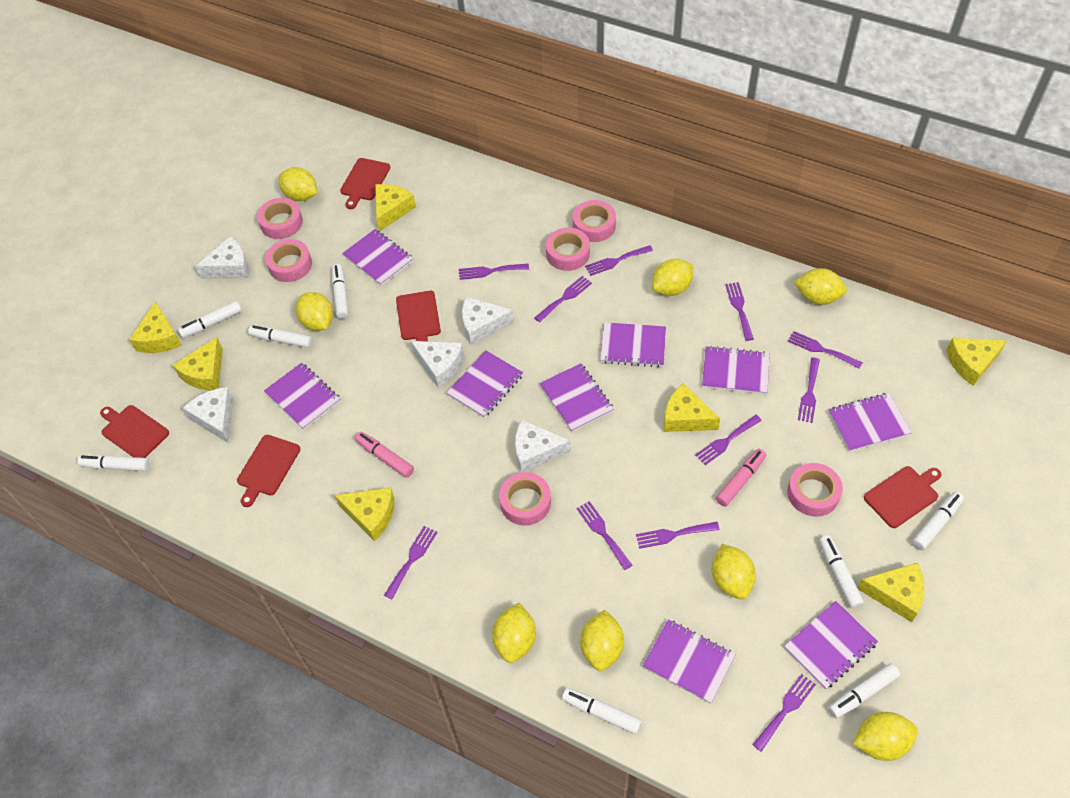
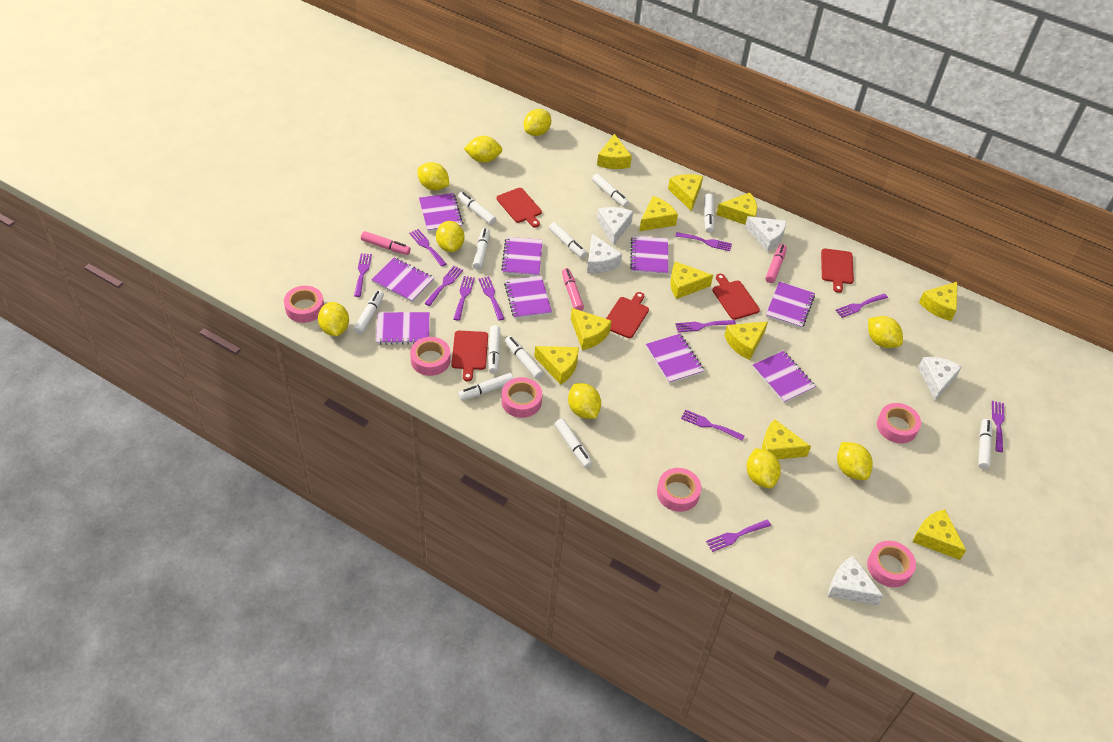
pink marker: [355,432,414,478] [716,449,766,507] = 2 -> [361,231,411,255] [562,268,584,311] [766,244,787,283] = 3
white marker: [77,455,149,471] [178,301,242,338] [248,325,313,348] [332,264,349,319] [562,688,642,734] [819,535,864,609] [828,663,900,718] [912,492,964,550] = 8 -> [354,290,384,335] [458,192,496,225] [458,373,514,400] [473,228,490,270] [488,325,500,373] [505,336,543,379] [549,222,587,258] [555,419,593,468] [592,174,629,207] [704,193,715,233] [978,419,992,469] = 11
yellow cheese: [129,301,182,353] [173,337,223,390] [335,487,394,541] [375,184,416,231] [664,383,720,432] [857,563,924,622] [947,338,1007,386] = 7 -> [534,346,579,385] [571,308,612,350] [597,134,632,169] [639,196,678,231] [668,174,703,211] [670,261,713,299] [716,193,757,225] [724,321,768,360] [762,419,811,459] [912,509,966,560] [919,282,957,321] = 11
yellow lemon: [279,167,317,201] [295,292,333,331] [492,603,536,663] [580,610,624,671] [652,259,694,296] [712,544,756,599] [794,268,847,305] [853,712,918,761] = 8 -> [318,302,349,336] [417,162,449,191] [436,221,464,252] [464,136,502,163] [524,109,551,136] [568,383,601,419] [747,448,781,488] [837,442,873,480] [868,316,903,348] = 9

